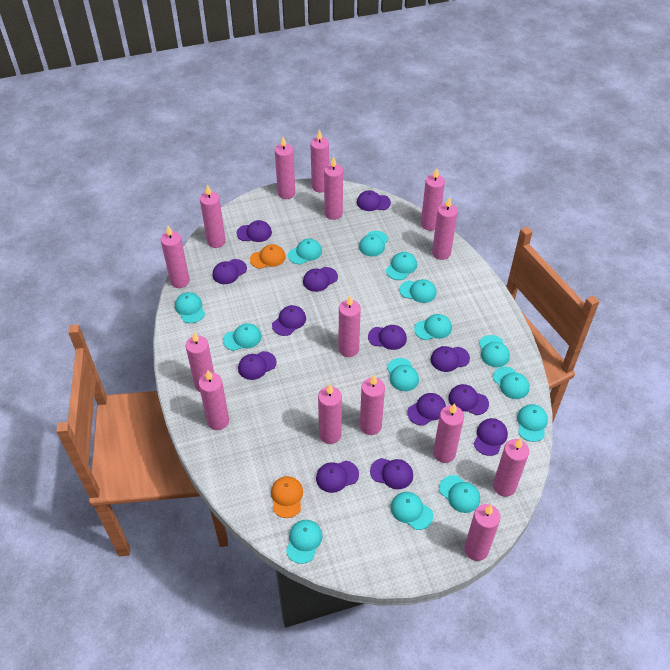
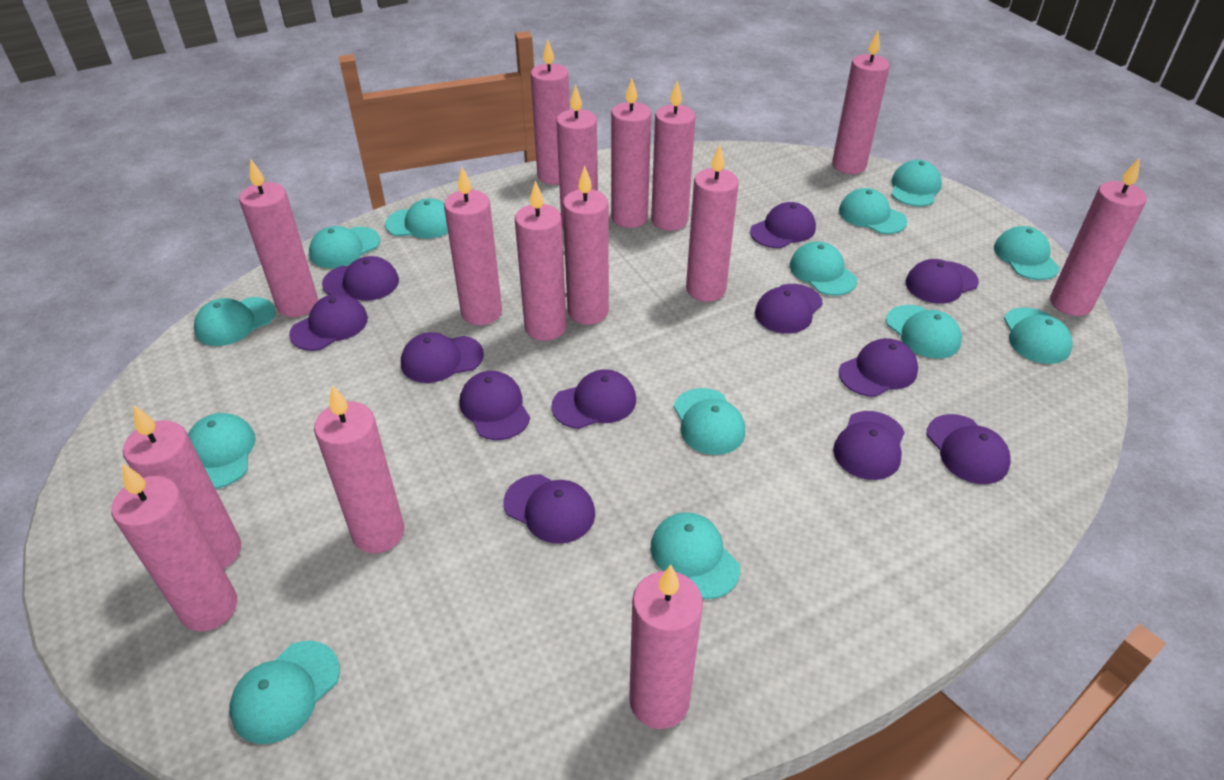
orange cap: [250,244,286,269] [271,476,303,518] = 2 -> none = 0
purple cap: [213,259,247,284] [237,220,272,242] [238,351,277,380] [272,305,306,336] [303,267,338,292] [316,461,359,493] [357,190,391,211] [368,325,407,350] [370,458,413,489] [407,393,446,426] [431,346,470,372] [449,384,489,415] [473,418,508,456] = 13 -> [289,294,368,351] [322,256,399,301] [401,332,484,383] [459,371,530,440] [503,474,595,544] [551,369,636,429] [750,202,816,248] [755,284,823,334] [833,411,905,480] [839,338,918,397] [906,259,979,304] [927,414,1011,484] = 12
turquoise cap: [175,292,205,323] [223,323,262,351] [286,520,323,564] [288,239,322,264] [359,231,388,256] [386,252,417,280] [387,358,419,391] [391,492,433,530] [399,279,436,303] [414,314,452,340] [439,475,480,513] [479,335,510,367] [493,367,530,399] [517,404,548,442] = 14 -> [188,413,256,489] [194,297,275,346] [229,641,340,744] [309,226,380,268] [385,198,448,239] [651,512,740,599] [674,388,745,455] [790,241,857,296] [839,188,907,234] [886,305,962,359] [891,160,942,207] [994,226,1060,280] [1004,307,1072,364] = 13

